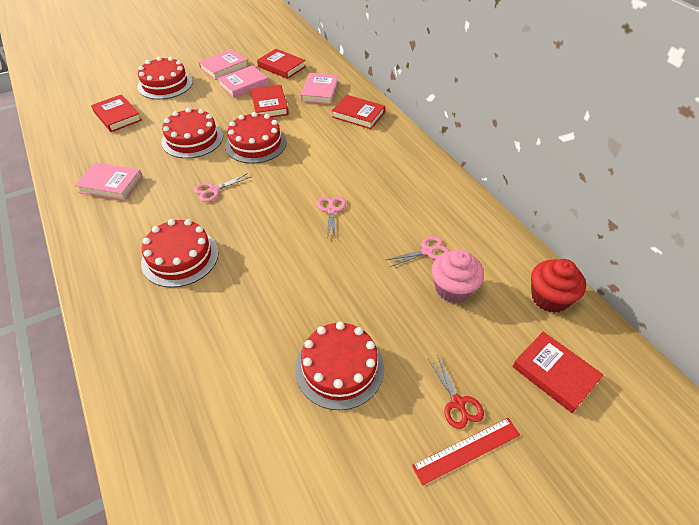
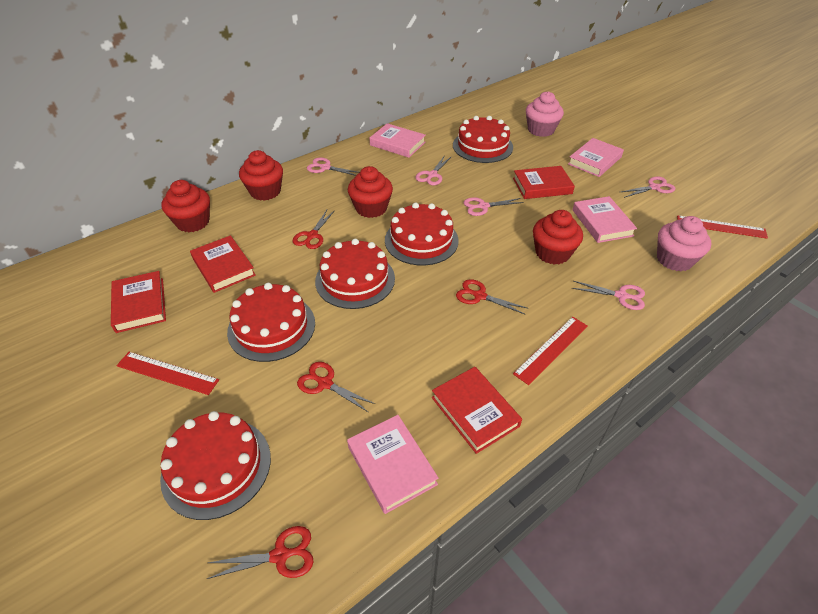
pink cupcake: [431,249,484,303] = 1 -> [526,91,564,137] [657,216,711,271] = 2
pink scissors: [194,173,251,202] [317,196,346,239] [386,236,449,267] = 3 -> [307,157,360,176] [415,155,452,185] [464,197,524,216] [572,281,645,310] [621,176,675,198] = 5
red book: [91,94,142,132] [251,85,289,117] [257,49,306,79] [332,95,385,129] [512,331,604,413] = 5 -> [111,271,166,333] [190,235,256,293] [432,367,522,454] [513,166,575,199] = 4
red cupcake: [531,259,586,313] = 1 -> [161,180,210,232] [239,150,283,201] [348,166,393,218] [533,210,583,265] = 4
red ruler: [412,418,520,485] = 1 -> [116,352,219,395] [513,317,588,385] [677,215,768,239] = 3
red scissors: [428,354,484,429] = 1 -> [207,526,314,579] [292,210,335,249] [297,362,375,412] [456,279,527,314] = 4

